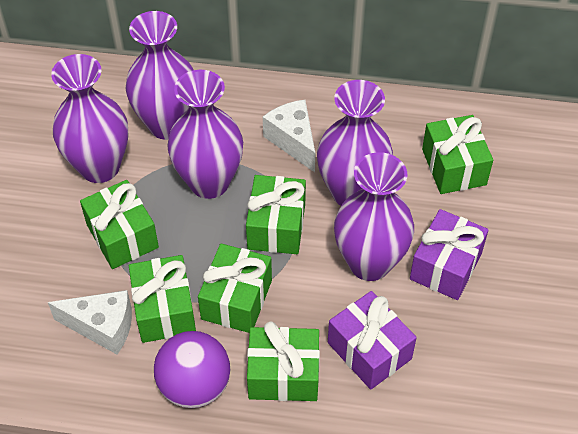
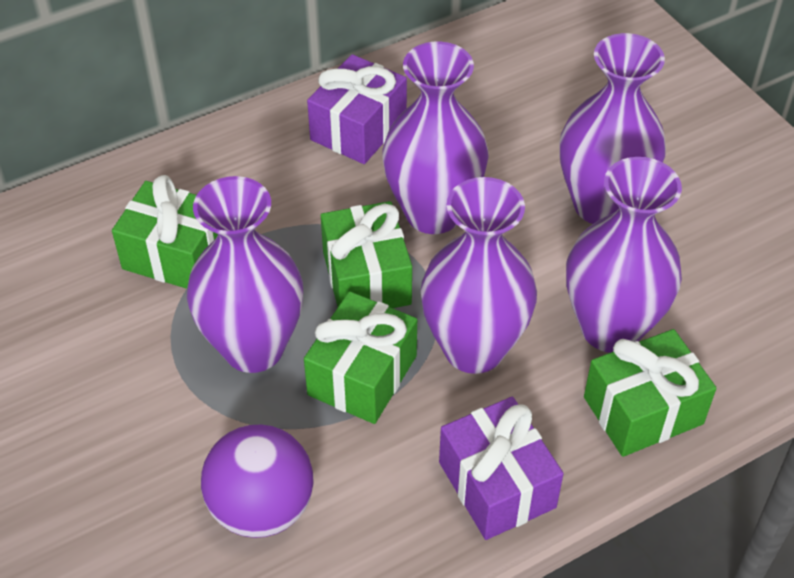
green gift: [80,180,159,269] [129,255,196,343] [198,243,272,333] [246,175,306,254] [247,322,320,401] [422,115,493,194] = 6 -> [112,175,218,289] [304,291,417,424] [321,201,412,308] [584,329,717,457] = 4
white cheese: [48,290,132,355] [263,100,315,172] = 2 -> none = 0

